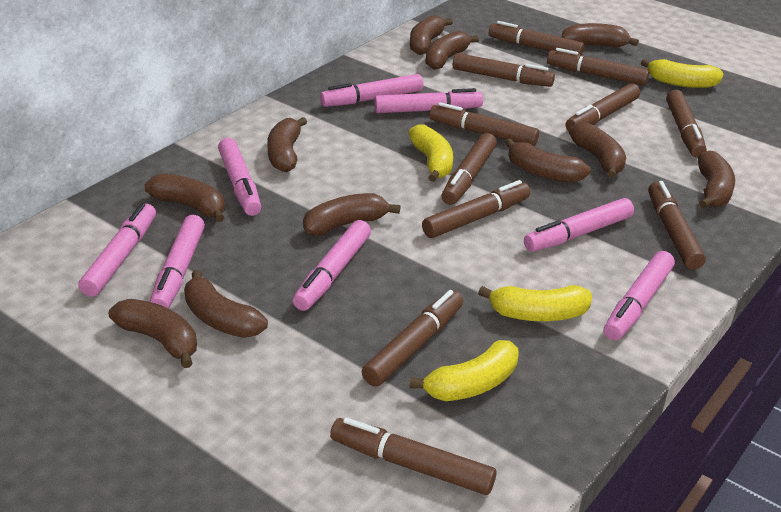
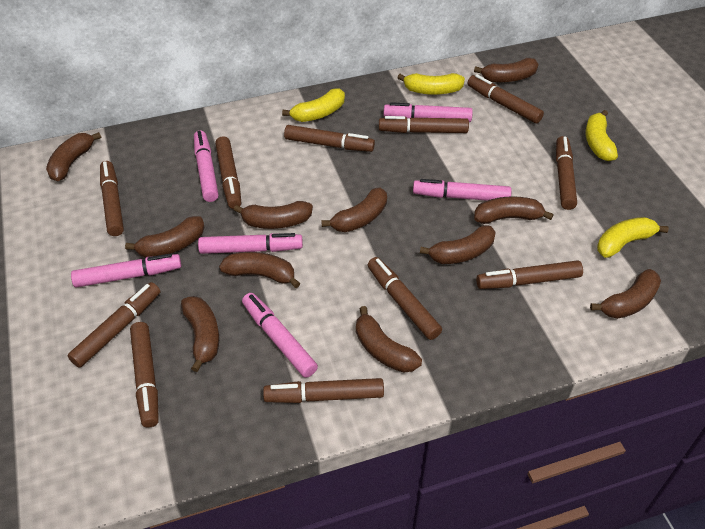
pink marker: [78,203,156,297] [150,215,205,309] [218,138,261,216] [293,220,371,311] [320,74,424,107] [374,88,483,113] [524,198,634,252] [604,251,675,340] = 8 -> [71,253,181,288] [194,131,219,202] [198,233,303,254] [242,293,318,378] [384,102,473,122] [413,179,511,201] = 6

